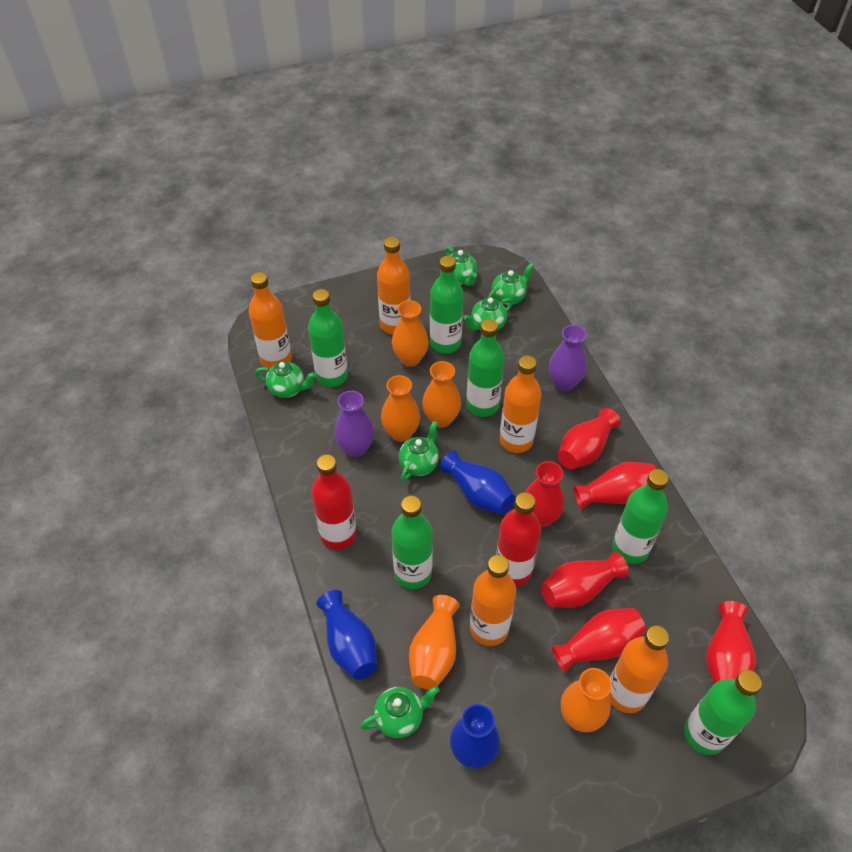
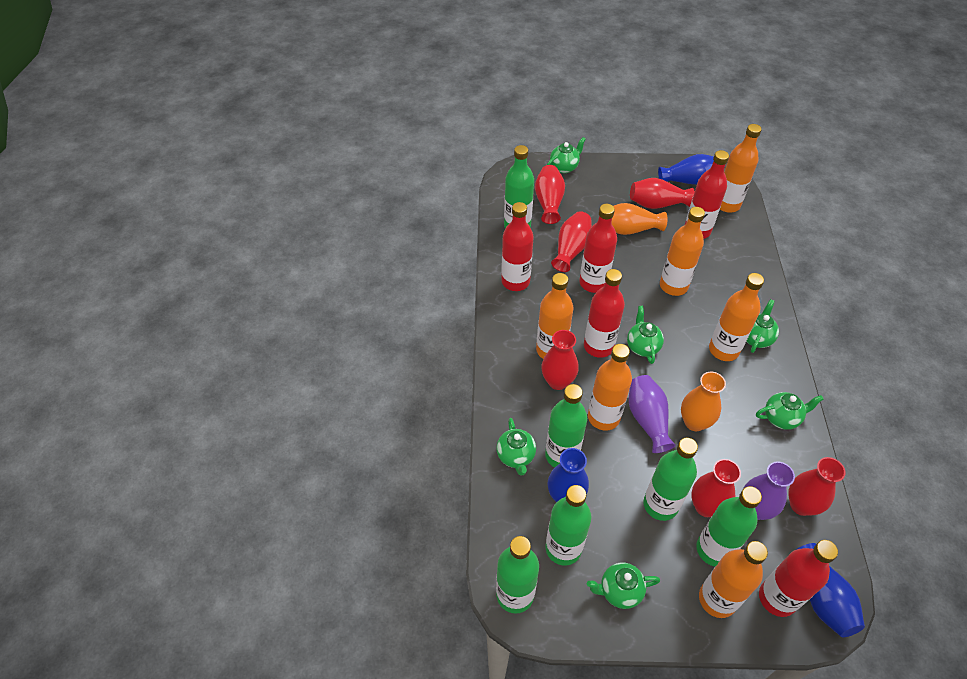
orange bottle: [249,272,292,369] [377,237,410,335] [470,555,516,646] [500,356,542,453] [608,626,669,713] = 5 -> [536,273,573,359] [588,344,632,431] [660,207,705,296] [699,541,768,618] [709,273,764,361] [720,124,762,212] = 6
orange vase: [381,375,420,442] [392,300,429,367] [409,595,460,690] [422,361,461,428] [561,668,612,733] = 5 -> [612,203,668,235] [681,372,726,431] = 2
red bottle: [311,454,357,550] [496,492,541,586] = 2 -> [501,202,534,291] [579,204,617,293] [584,269,625,358] [685,150,729,239] [759,540,838,617] = 5

